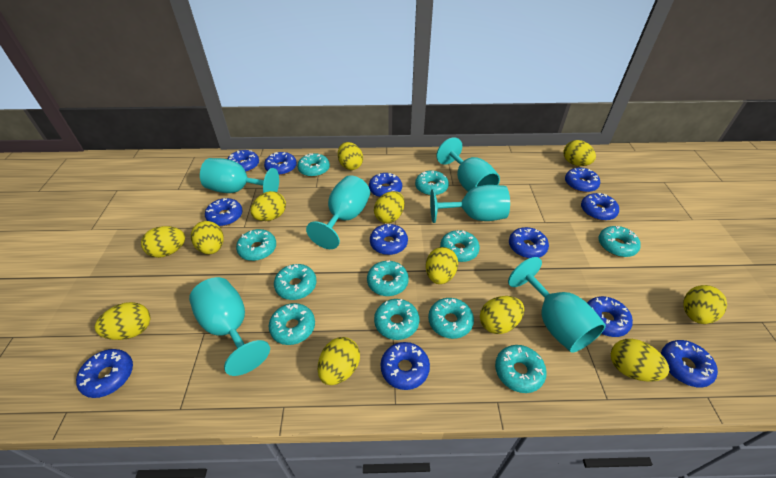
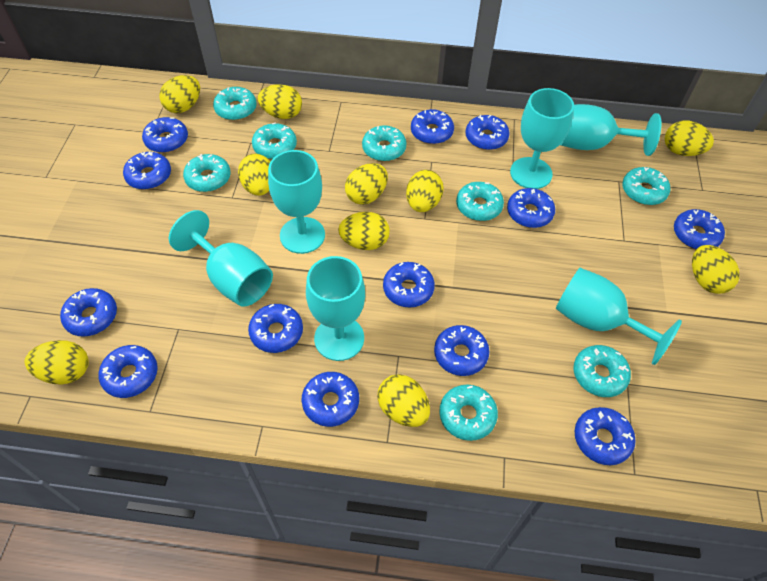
blue donut: [76,349,133,398] [205,198,243,226] [227,150,259,172] [264,152,297,175] [369,173,402,197] [370,224,408,255] [381,342,430,390] [509,227,549,258] [565,168,600,192] [581,193,619,221] [587,296,633,337] [661,340,718,387] = 12 -> [60,288,117,337] [99,345,158,398] [123,152,171,189] [142,117,188,153] [248,304,303,353] [302,372,359,427] [383,262,435,307] [411,109,454,144] [434,325,490,376] [466,115,510,150] [507,188,555,228] [575,407,636,465] [674,209,725,249] = 13
turquoise donut: [236,229,276,261] [269,303,315,345] [274,264,317,300] [297,153,330,177] [367,260,409,296] [374,299,419,340] [415,171,449,195] [428,298,474,339] [440,230,480,262] [495,345,547,393] [598,226,641,257] = 11 -> [183,154,230,192] [213,87,257,120] [252,122,297,159] [362,125,406,161] [439,384,498,441] [456,182,504,221] [573,345,631,397] [622,167,670,205] = 8
yellow egg: [95,302,150,340] [141,226,185,258] [191,221,224,254] [250,191,286,221] [318,337,360,385] [338,142,363,170] [374,191,404,223] [426,247,458,284] [480,296,524,334] [563,140,596,166] [611,339,669,382] [683,285,727,324] = 12 -> [25,340,89,385] [159,75,200,113] [238,154,270,196] [258,84,302,119] [338,212,390,250] [345,163,388,205] [377,374,430,427] [406,170,444,212] [665,121,714,156] [692,245,740,294] = 10

